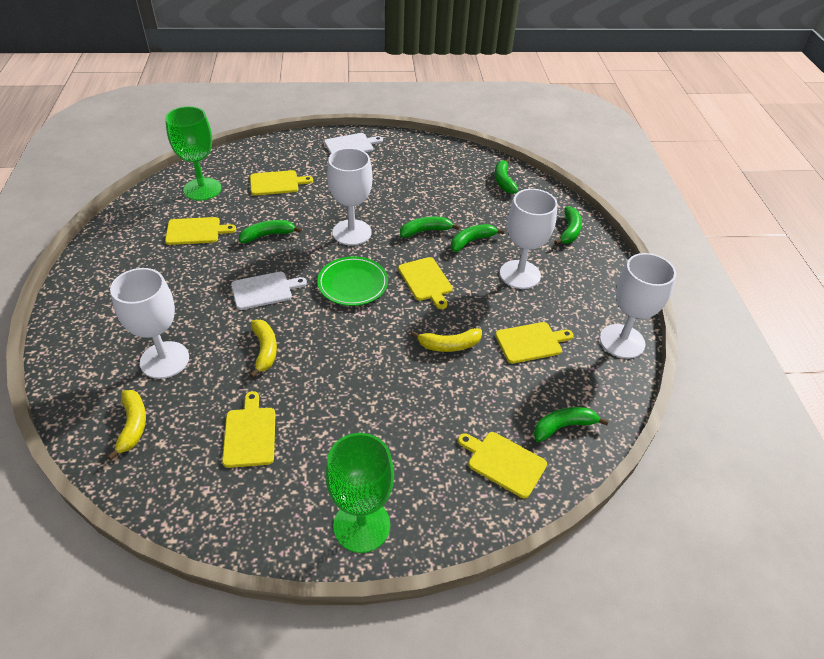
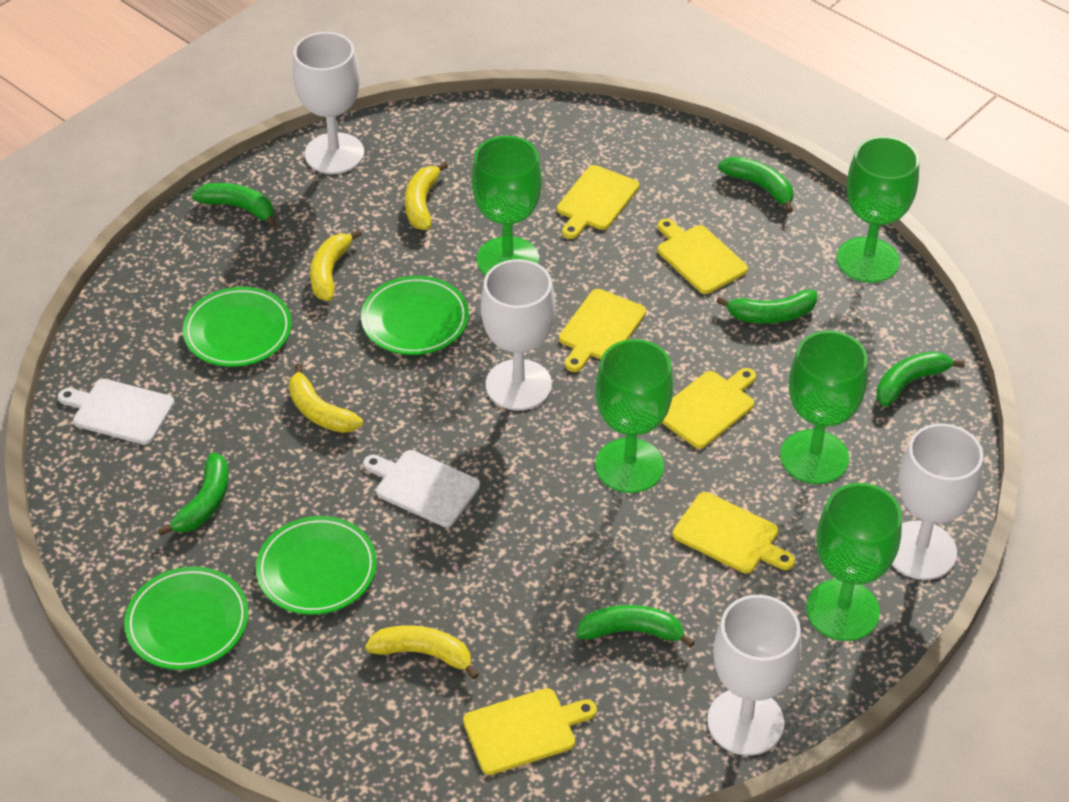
green goblet: [165,106,221,201] [325,433,394,553] = 2 -> [472,136,542,276] [595,339,673,493] [780,331,868,484] [806,483,902,641] [836,136,919,283] = 5
green plate: [317,256,388,306] = 1 -> [124,566,249,670] [183,287,292,367] [256,516,377,615] [361,276,469,355] = 4
yellow banana: [107,390,146,460] [250,320,277,378] [411,328,482,352] = 3 -> [289,363,363,433] [310,229,362,301] [365,625,479,679] [405,162,448,230] = 4

